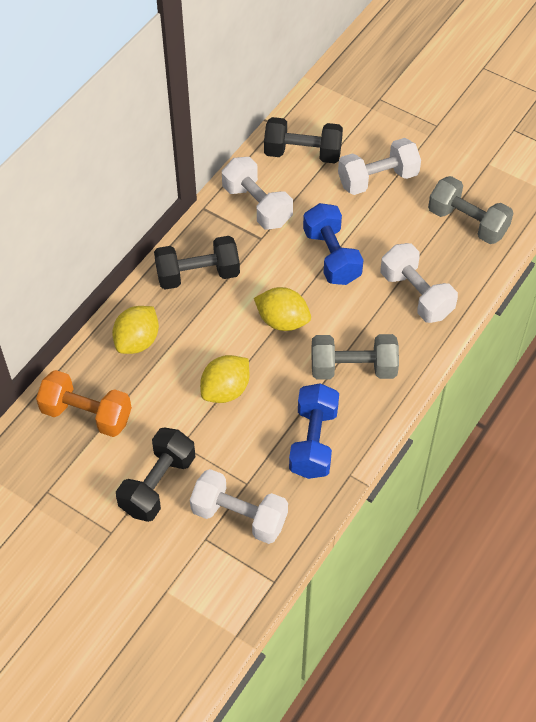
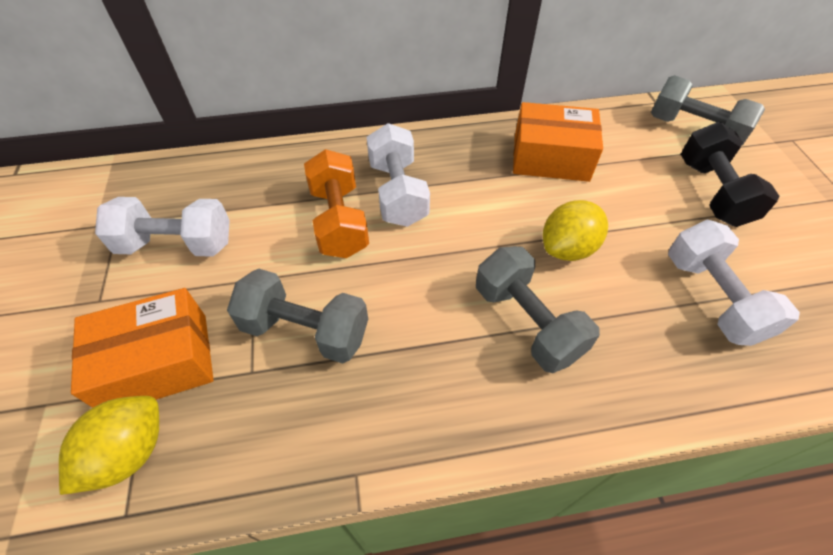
black dumbbell: [116,427,195,522] [154,236,240,290] [264,117,343,163] = 3 -> [681,122,779,227] = 1
blue dumbbell: [289,383,339,479] [303,203,363,285] = 2 -> none = 0
grey dumbbell: [311,334,399,380] [428,176,513,244] = 2 -> [227,269,368,363] [476,246,600,373] [651,75,765,145] = 3
orange box: none = 0 -> [71,288,214,408] [513,102,603,182] = 2
white dumbbell: [190,469,288,544] [222,157,293,229] [338,138,421,195] [381,243,458,323] = 4 -> [95,197,230,257] [366,123,430,227] [668,220,800,346] = 3
yellow lemon: [112,306,159,354] [200,355,249,403] [254,287,311,331] = 3 -> [59,396,159,495] [543,200,608,261] = 2

